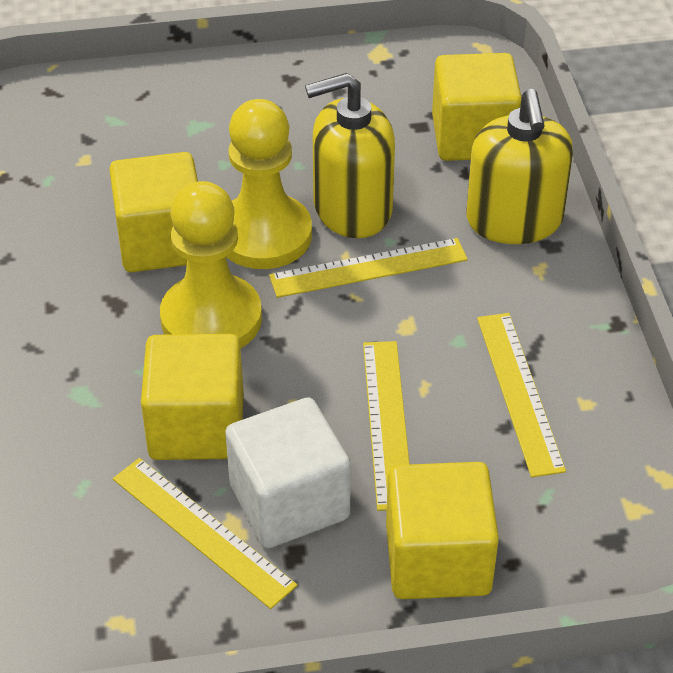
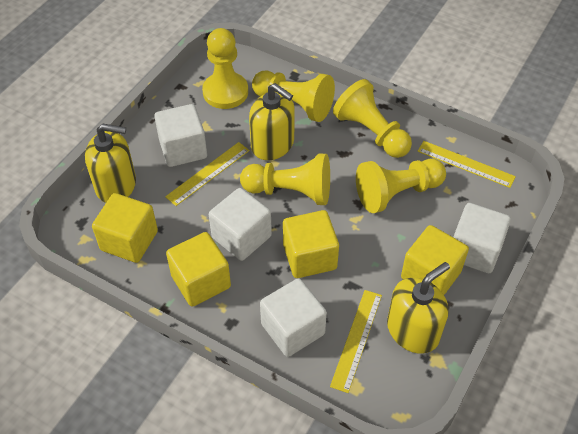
white cube: [225,397,351,548] = 1 -> [154,104,207,167] [209,188,272,261] [260,278,327,357] [453,203,511,273] = 4
yellow pawn: [160,181,262,348] [226,99,312,269] = 2 -> [202,28,248,109] [240,154,330,205] [252,71,335,122] [333,79,412,158] [356,159,446,213] = 5
yellow ruler: [113,458,297,609] [269,238,468,298] [363,341,410,511] [477,313,566,478] = 4 -> [165,142,250,206] [330,290,382,393] [417,141,516,188] = 3
yellow soap dispenser: [305,73,395,238] [466,89,573,244] = 2 -> [85,124,136,203] [249,83,295,160] [387,262,450,354] = 3

